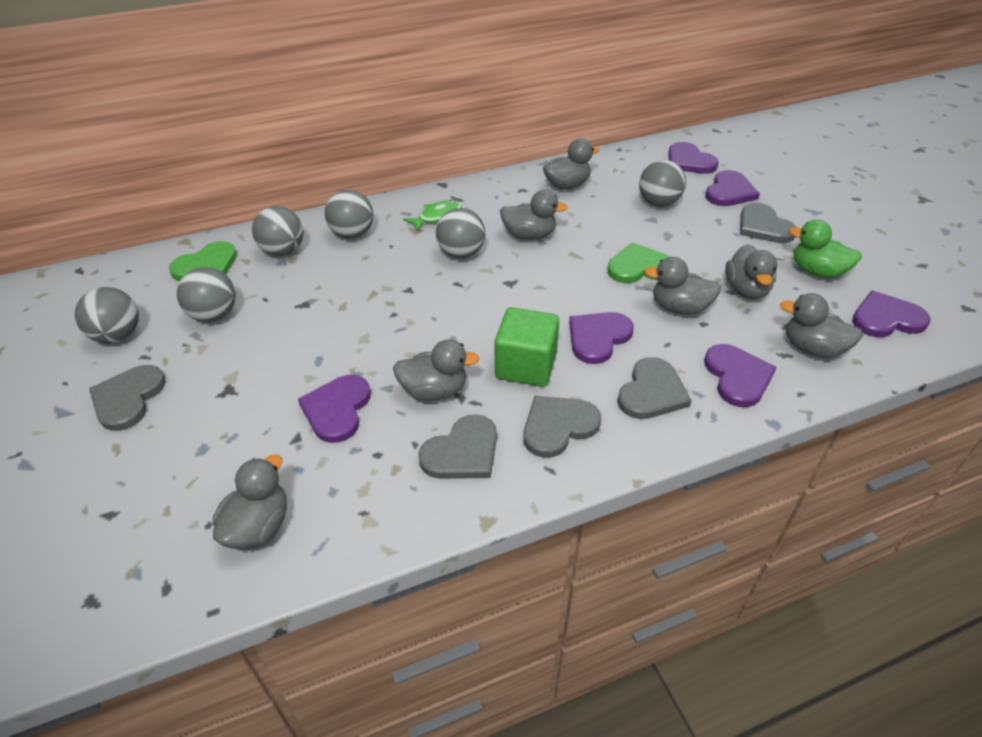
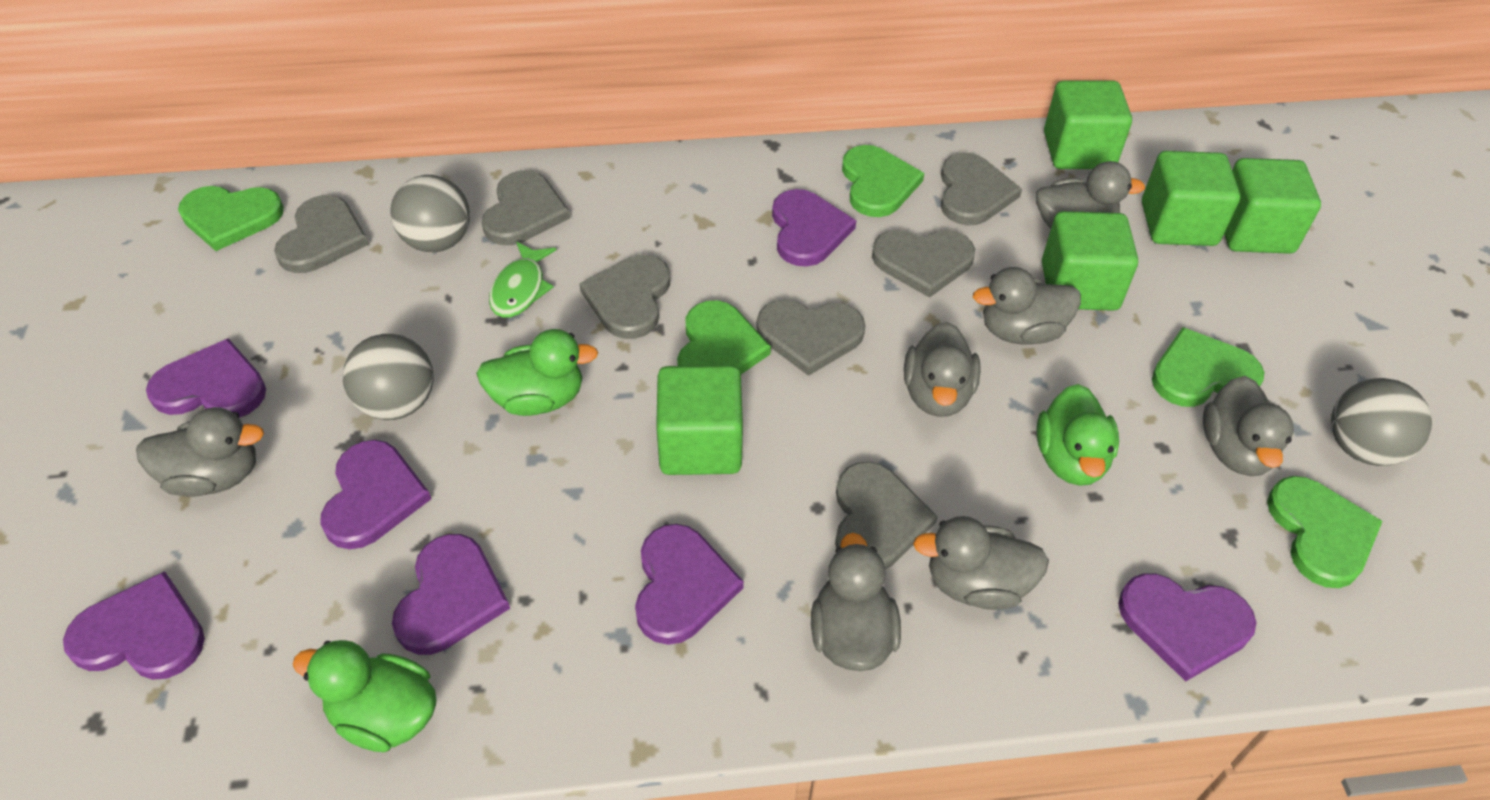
green cube: [495,307,559,387] = 1 -> [656,365,743,475] [1042,211,1138,311] [1044,80,1132,169] [1142,151,1240,246] [1224,158,1321,254] = 5
green duck: [789,220,862,278] = 1 -> [293,640,437,752] [476,329,598,416] [1037,384,1119,486] = 3
green heart: [169,241,237,281] [607,243,670,283] = 2 -> [178,186,284,251] [677,300,771,374] [842,145,924,217] [1152,327,1264,407] [1267,476,1382,588] = 5
grey ball: [75,287,139,343] [177,267,236,322] [252,206,303,256] [325,190,373,238] [436,208,485,258] [639,160,686,207] = 6 -> [343,334,434,420] [390,175,470,252] [1331,378,1432,466] = 3
grey heart: [89,365,166,431] [418,414,497,479] [523,396,601,458] [617,357,692,419] [740,203,796,243] = 5 -> [274,195,369,273] [482,170,570,245] [579,255,670,339] [756,300,866,376] [835,462,938,569] [872,230,975,298] [941,153,1022,225] = 7
purple heart: [298,375,371,443] [569,312,634,364] [668,142,719,174] [704,344,777,407] [705,170,760,206] [852,291,930,337] = 6 -> [63,571,205,680] [146,338,266,417] [320,440,431,549] [392,534,510,655] [635,524,744,645] [772,189,856,267] [1118,573,1256,681] = 7

